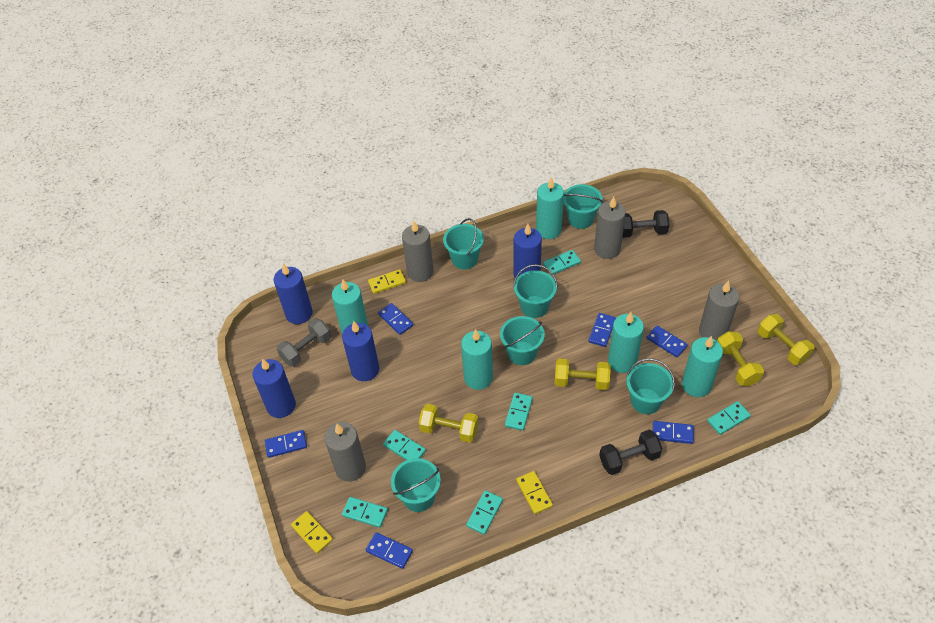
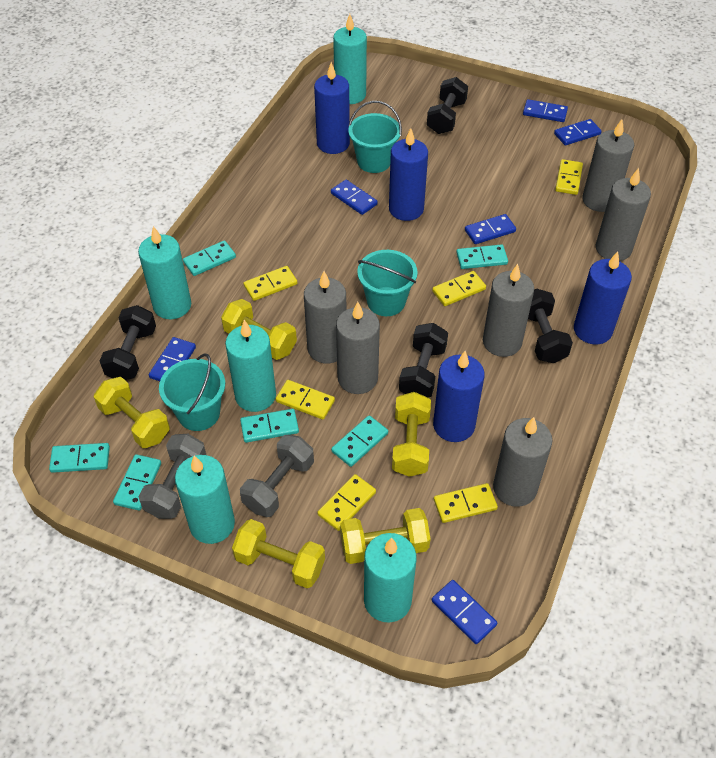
black dumbbell: [599,430,662,475] [622,210,670,238] = 2 -> [100,305,156,380] [399,323,448,398] [427,77,468,134] [528,288,573,363] = 4
grey candle: [324,422,366,482] [402,221,434,282] [594,197,626,259] [699,281,739,341] = 4 -> [304,271,346,364] [336,302,380,394] [483,264,534,357] [493,417,552,507] [582,119,634,212] [596,168,651,261] = 6
grey dumbbell: [277,318,331,367] = 1 -> [139,434,206,519] [240,435,314,517] = 2
turquoise bucket: [391,458,441,512] [443,218,484,269] [500,316,545,365] [513,264,558,318] [564,184,603,229] [627,358,675,414] = 6 -> [159,353,225,431] [348,101,402,173] [357,250,418,316] = 3
yellow domino: [291,511,333,554] [368,269,406,294] [516,471,553,514] = 3 -> [243,266,297,301] [276,380,335,420] [317,474,376,531] [432,271,486,306] [434,483,498,523] [555,159,583,195] = 6
yellow dumbbell: [419,404,478,443] [555,359,611,390] [717,331,764,386] [758,314,814,365] = 4 -> [94,377,170,448] [221,299,297,360] [232,519,325,588] [340,508,430,564] [392,392,431,477] = 5

